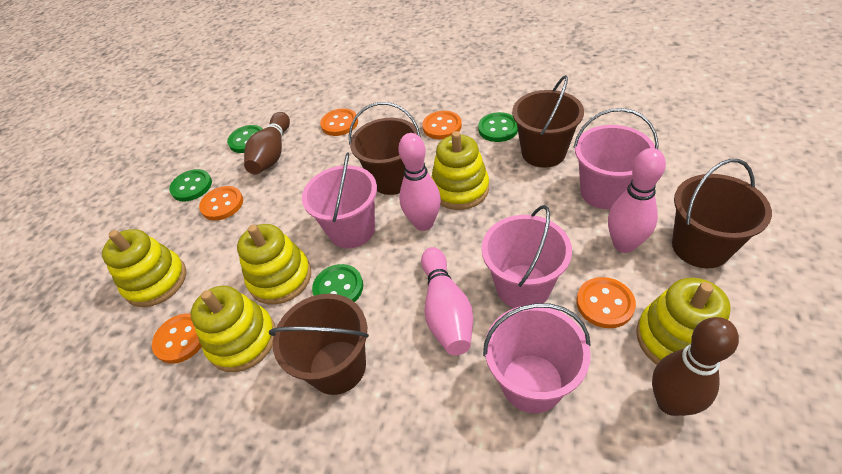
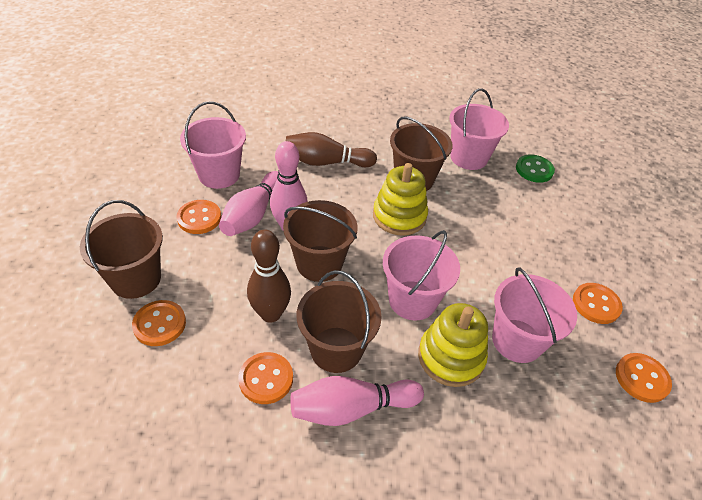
green button: [169,169,212,202] [227,125,263,153] [312,264,363,302] [478,112,518,142] = 4 -> [516,154,555,183] = 1
yellow stacking toy: [102,229,186,307] [191,286,276,372] [237,224,311,305] [431,131,489,210] [636,278,731,365] = 5 -> [373,163,428,236] [418,303,488,387] = 2

